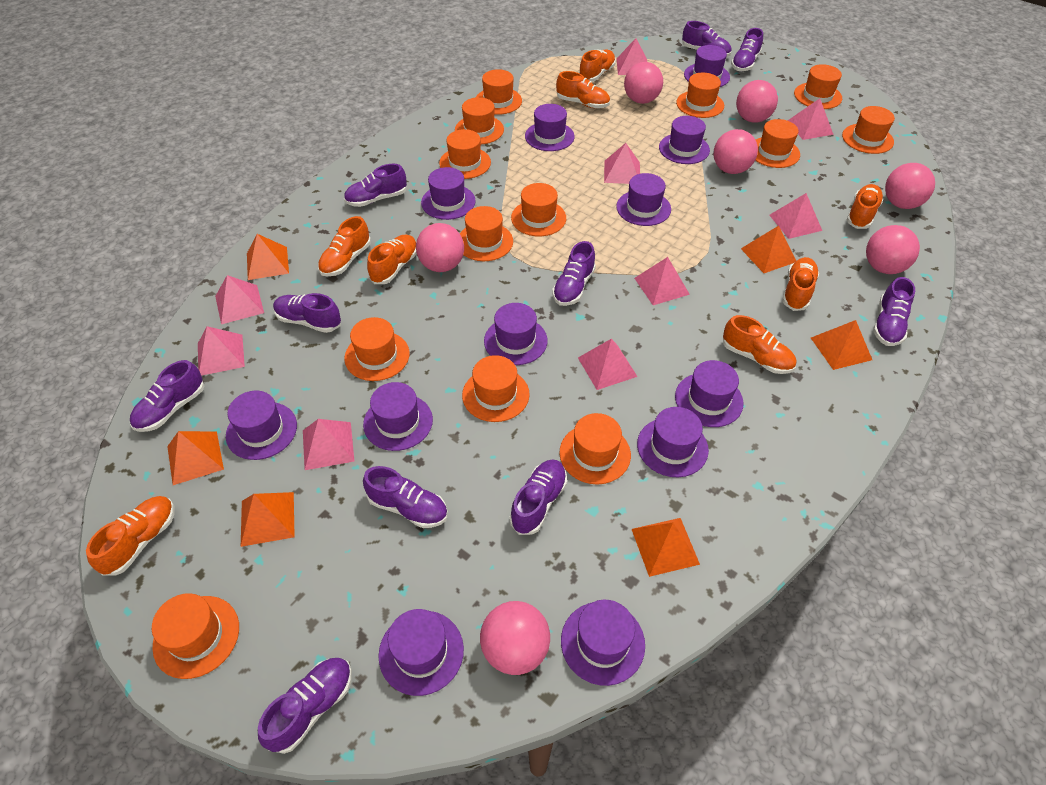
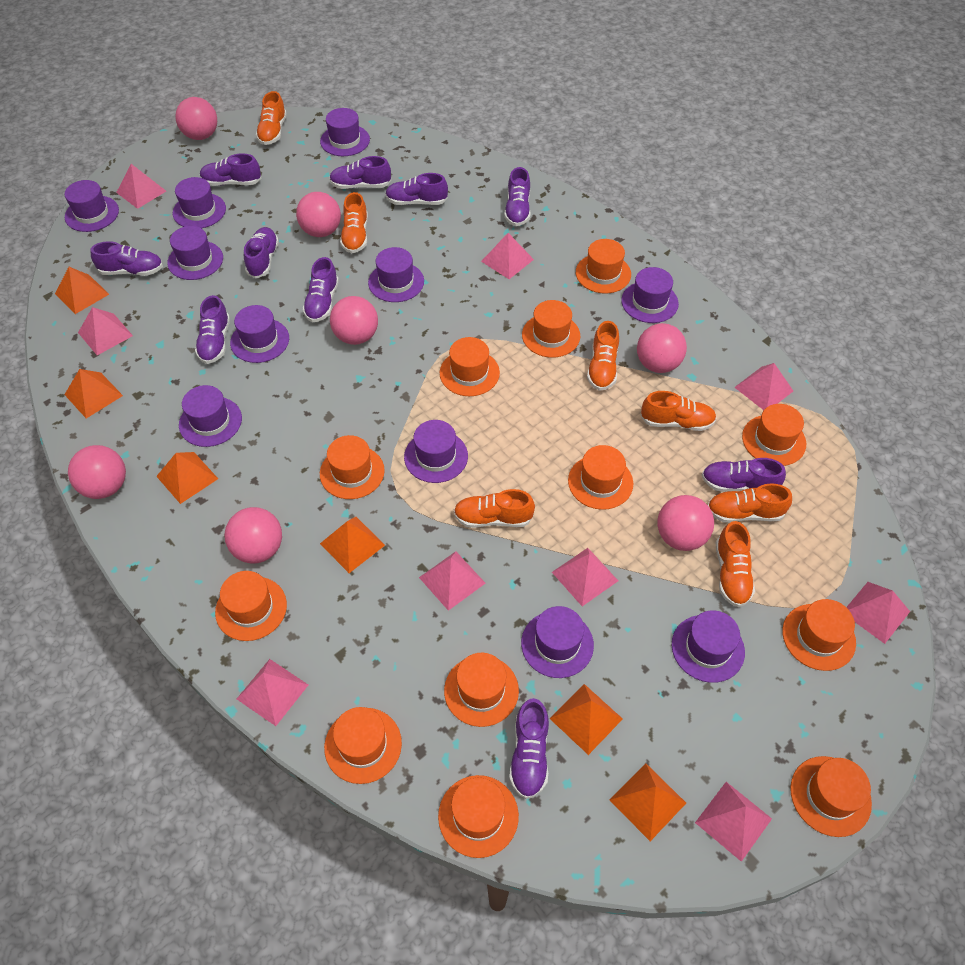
orange hat: [152,593,239,679] [344,317,410,381] [439,129,491,179] [455,97,504,144] [460,206,513,261] [462,355,530,422] [476,69,522,115] [511,183,566,236] [559,413,631,485] [676,73,724,118] [755,119,800,168] [794,64,842,109] [842,106,895,154] = 13 -> [215,571,287,641] [320,435,385,499] [324,707,402,784] [438,775,519,858] [440,337,500,396] [444,653,519,727] [522,300,580,358] [568,445,633,510] [576,239,631,294] [742,404,806,466] [782,599,856,671] [790,756,872,837] = 12
orange shoe: [86,496,175,576] [318,216,371,277] [367,234,417,284] [556,71,610,108] [579,49,616,82] [723,315,796,374] [782,257,819,311] [847,184,884,229] = 8 -> [256,91,287,145] [340,192,368,253] [454,489,535,528] [587,321,619,391] [641,391,717,431] [708,483,792,523] [716,521,755,607] = 7
purple hat: [226,391,297,460] [363,382,433,451] [379,609,464,696] [421,167,476,220] [484,303,548,365] [525,104,575,151] [561,600,645,686] [616,173,671,226] [637,407,709,477] [659,116,710,164] [675,360,743,427] [684,45,730,87] = 12 -> [65,180,119,232] [167,226,223,280] [173,177,226,228] [179,385,242,447] [230,305,289,363] [320,108,370,156] [368,247,424,302] [404,420,468,483] [521,606,594,678] [621,267,679,323] [672,610,745,683] = 11

